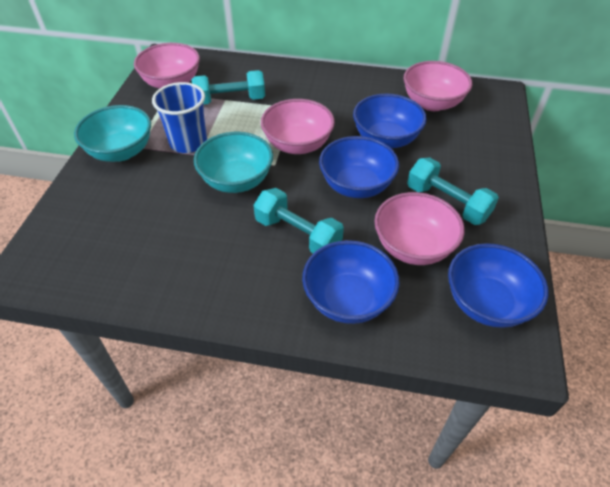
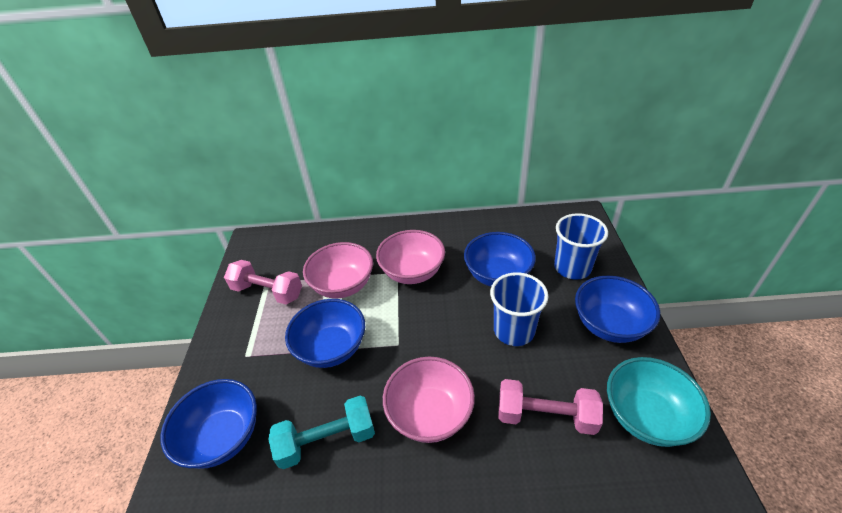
blue cup: [152,82,207,153] = 1 -> [490,272,549,346] [554,213,608,280] = 2
pink bowl: [134,43,200,89] [261,99,335,154] [374,192,464,265] [404,61,472,111] = 4 -> [303,242,373,299] [376,230,445,284] [383,357,475,443] = 3
pink dumbbell: none = 0 -> [224,260,302,304] [498,379,603,435] = 2
turquoise bowl: [74,105,151,162] [194,132,273,193] = 2 -> [607,357,711,447] = 1
turquoise dumbbell: [191,70,265,104] [254,188,344,253] [407,157,499,225] = 3 -> [269,395,375,469] = 1

